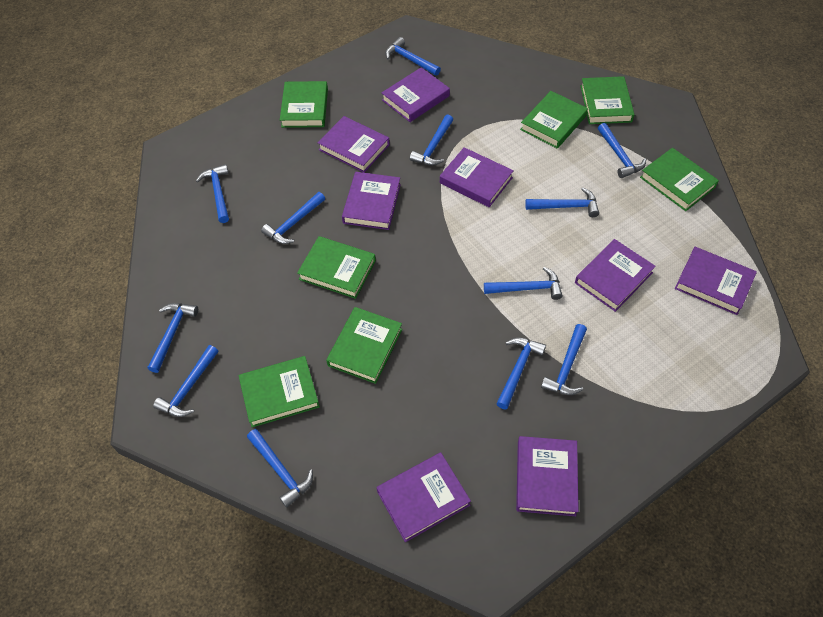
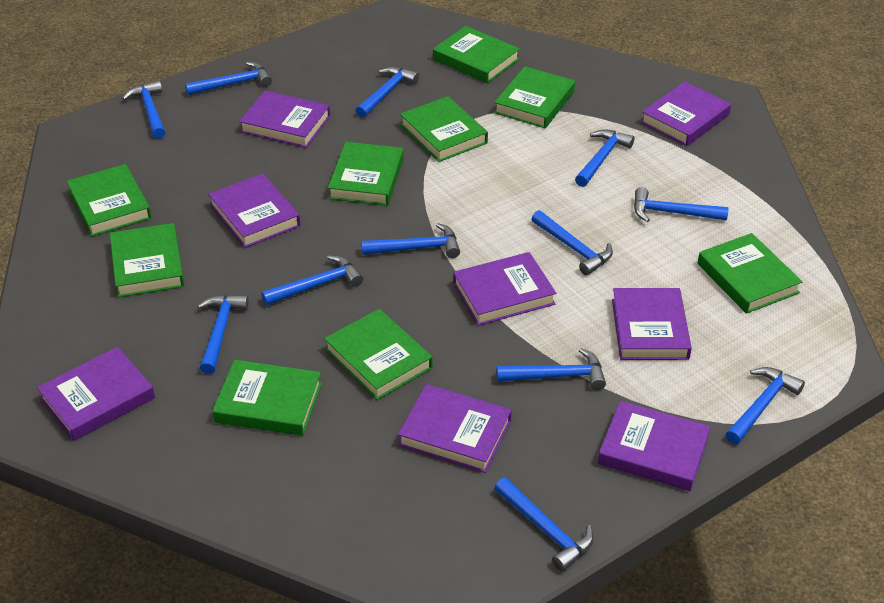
green book: [239,356,320,427] [280,81,328,128] [297,236,376,299] [326,307,402,384] [520,91,588,149] [581,76,635,124] [640,148,719,211] = 7 -> [67,164,152,237] [110,223,184,297] [212,360,322,436] [324,309,433,400] [328,142,404,206] [400,96,488,162] [433,26,520,83] [494,66,575,128] [698,233,802,314] = 9

